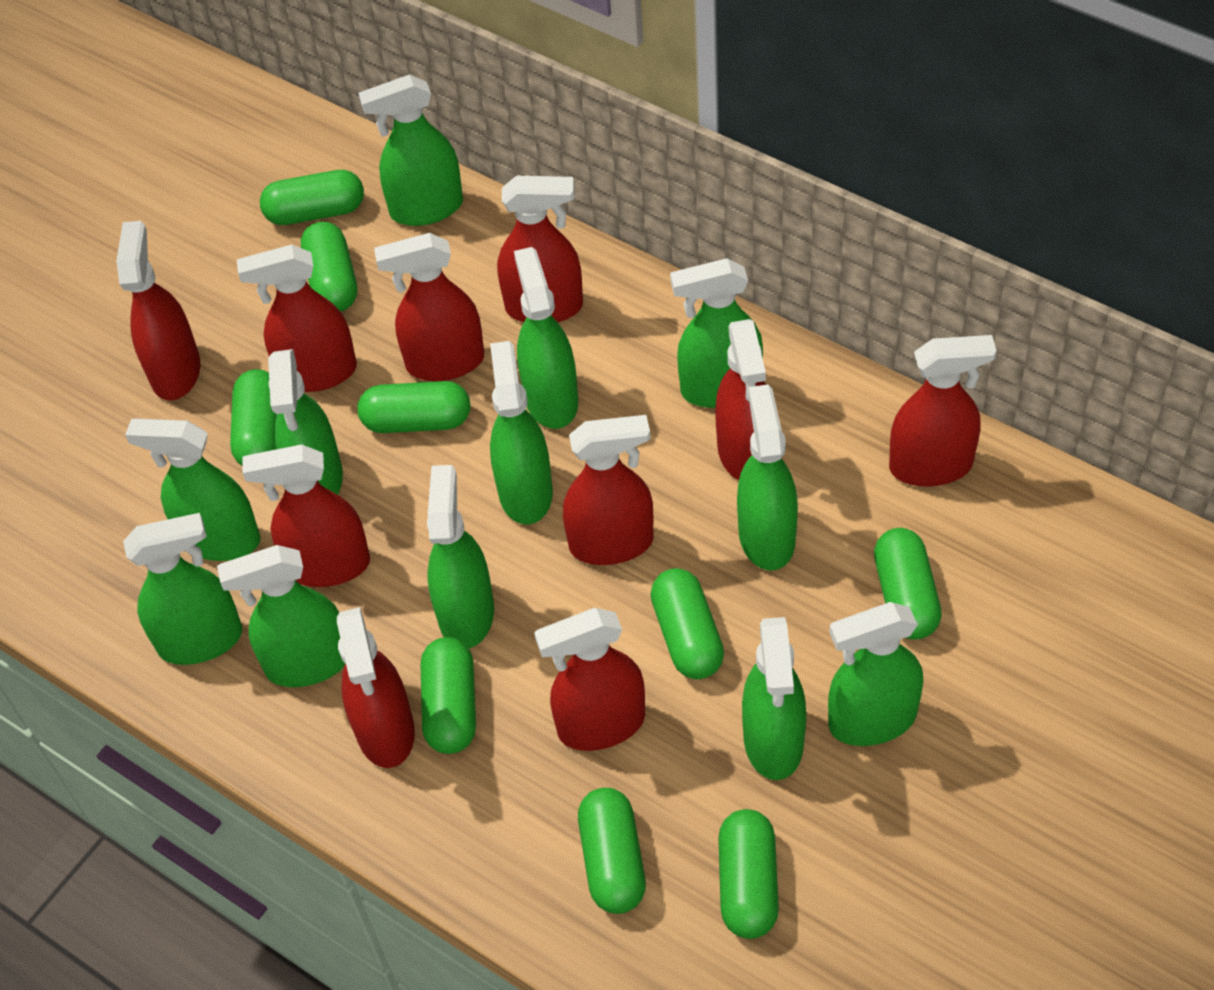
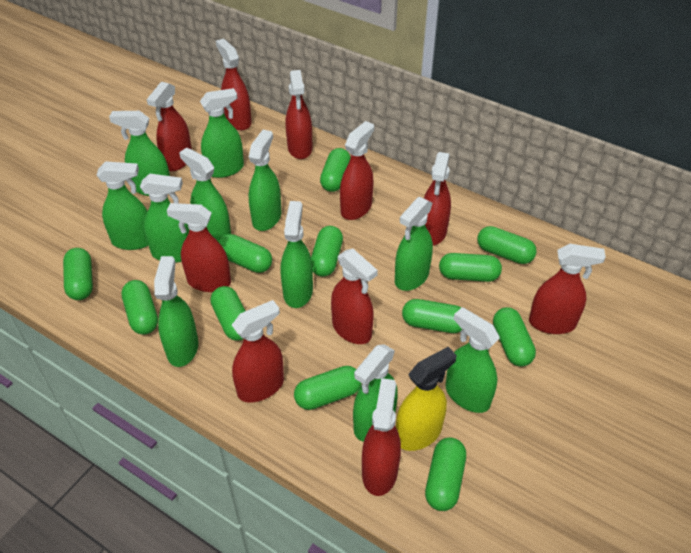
green capsule: [230,369,277,465] [260,170,364,225] [301,222,357,312] [357,381,470,433] [421,637,476,754] [578,788,646,914] [650,568,724,679] [718,809,779,939] [874,528,942,640] = 9 -> [63,248,93,300] [121,280,158,335] [210,286,245,341] [218,234,272,273] [294,366,362,410] [311,226,343,277] [320,148,351,192] [402,299,462,333] [425,437,466,511] [439,253,502,282] [477,226,537,264] [493,307,536,367] = 12
green spray bottle: [123,513,242,665] [125,419,261,561] [217,545,345,687] [268,349,343,495] [359,74,463,226] [427,465,494,649] [490,341,553,524] [514,247,578,429] [670,258,763,408] [737,385,798,570] [742,617,806,780] [828,602,923,746] = 12 -> [97,161,148,250] [109,111,170,196] [140,173,189,263] [154,256,198,367] [179,148,231,241] [200,88,244,178] [249,130,282,231] [280,201,313,308] [353,344,398,442] [395,197,433,291] [446,307,500,413] = 11
yellow spray bottle: none = 0 -> [396,347,456,451] = 1

